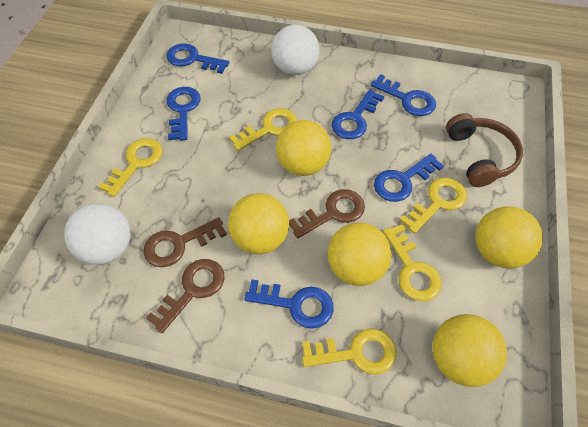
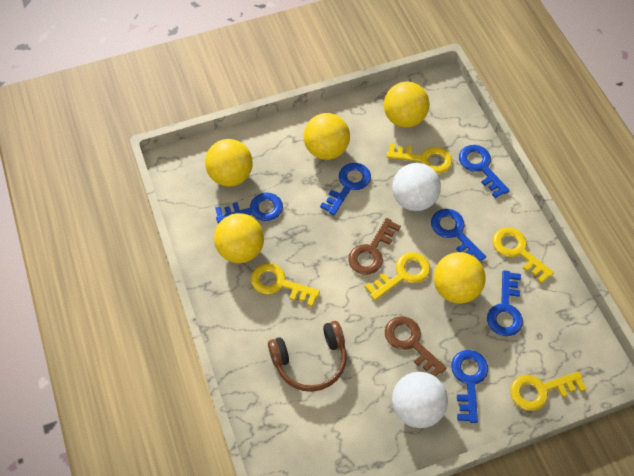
brown key: [143,217,227,267] [146,259,224,333] [289,189,365,238] = 3 -> [348,218,401,275] [385,316,447,377] = 2

